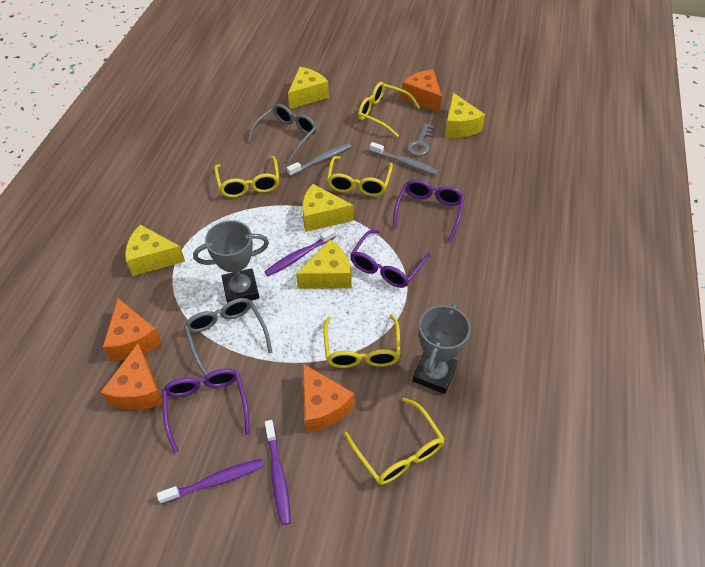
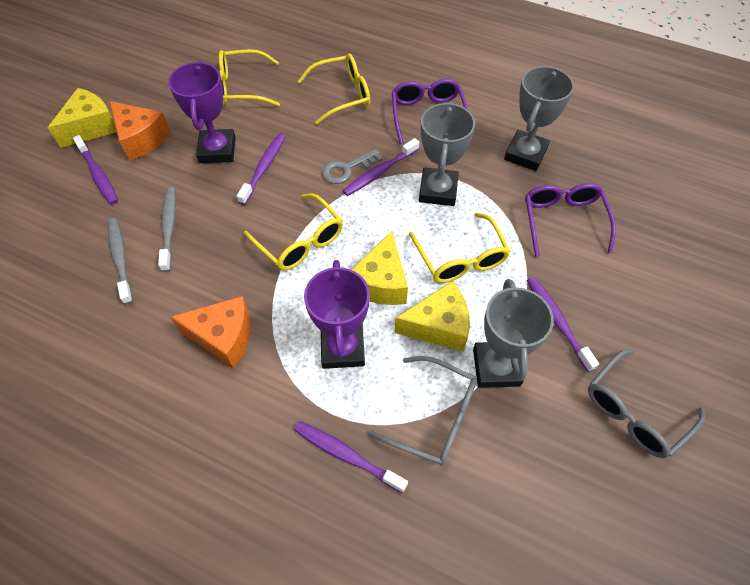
grey trophy: [193,220,269,303] [413,302,471,394] = 2 -> [419,101,475,206] [473,279,554,388] [504,66,574,171] = 3
orange cheese: [101,343,163,410] [103,298,162,361] [303,364,354,432] [402,69,442,113] = 4 -> [109,101,171,161] [170,296,251,368] = 2
purple glasses: [162,369,250,453] [350,230,431,288] [393,179,465,242] = 3 -> [392,79,468,144] [525,183,616,257] = 2
purple toothbrush: [157,459,264,504] [264,228,336,276] [265,420,291,525] = 3 -> [73,135,118,205] [237,133,286,205] [294,421,408,493] [343,138,419,196] [527,277,599,372] = 5
purple trophy: none = 0 -> [168,61,236,163] [304,260,370,369] = 2
yellow cheese: [125,225,185,276] [288,67,329,109] [296,240,352,289] [302,184,353,232] [445,93,485,138] = 5 -> [48,88,117,148] [351,231,408,305] [395,281,470,352] = 3
yellow glasses: [214,156,279,198] [323,315,401,368] [327,156,393,196] [344,398,445,485] [358,82,421,137] = 5 -> [219,49,280,106] [244,193,343,271] [297,54,370,125] [409,212,511,283] = 4

